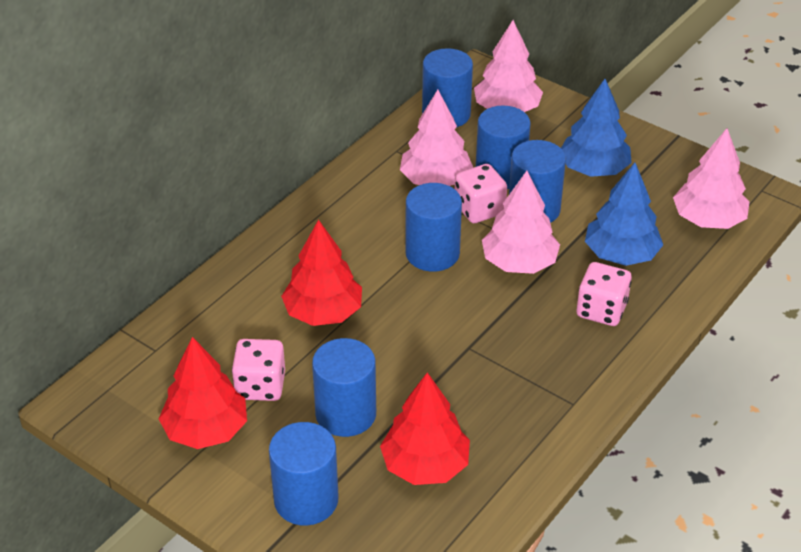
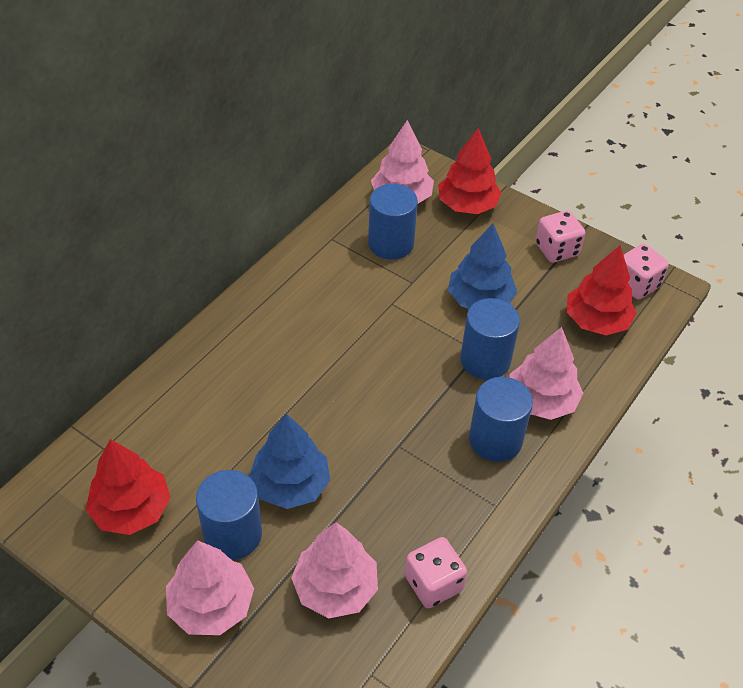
blue cylinder: [269,422,339,526] [312,338,376,437] [405,183,462,272] [422,48,473,127] [476,106,531,189] [509,140,566,223] = 6 -> [196,470,262,560] [368,184,418,260] [460,298,520,380] [469,377,533,462] = 4

